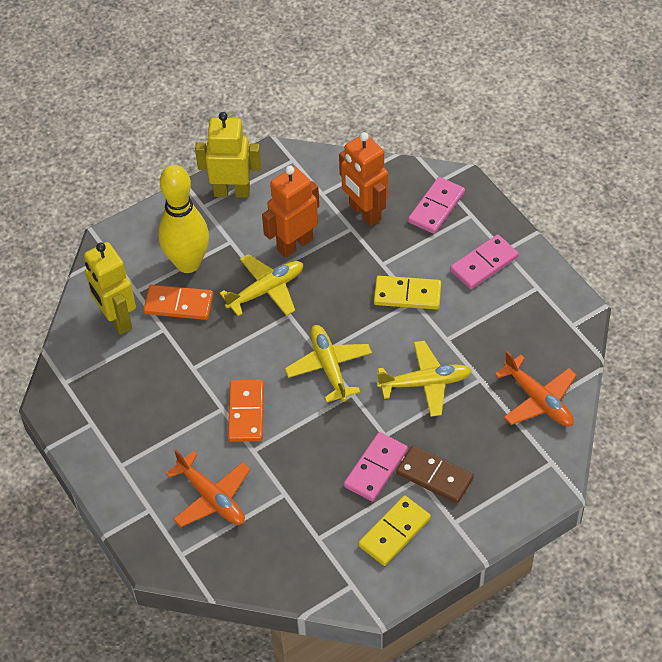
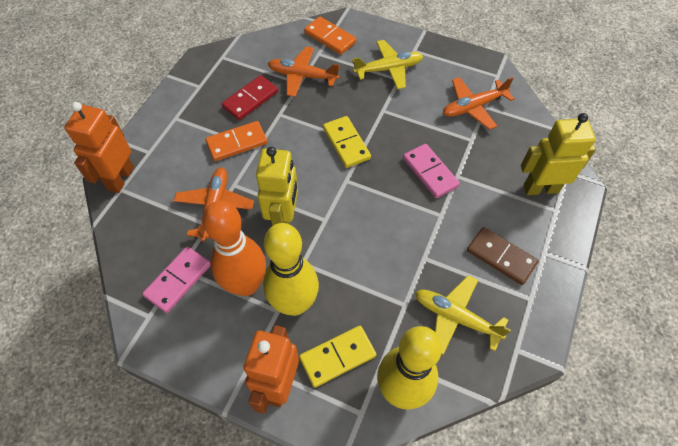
orange bowling pin: none = 0 -> [203,201,266,296] = 1
orange plane: [166,450,251,527] [495,351,577,426] = 2 -> [174,167,254,242] [268,46,340,97] [443,77,515,130] = 3
pink domino: [344,432,408,501] [408,177,465,234] [450,235,519,289] = 3 -> [142,246,210,313] [403,144,460,198] = 2
red domino: none = 0 -> [222,75,278,120] = 1
yellow bowling pin: [158,165,209,273] = 1 -> [263,223,319,316] [377,326,442,410] = 2
yellow plane: [220,254,303,316] [285,325,372,403] [377,341,472,417] = 3 -> [352,40,423,89] [415,275,511,355] = 2

